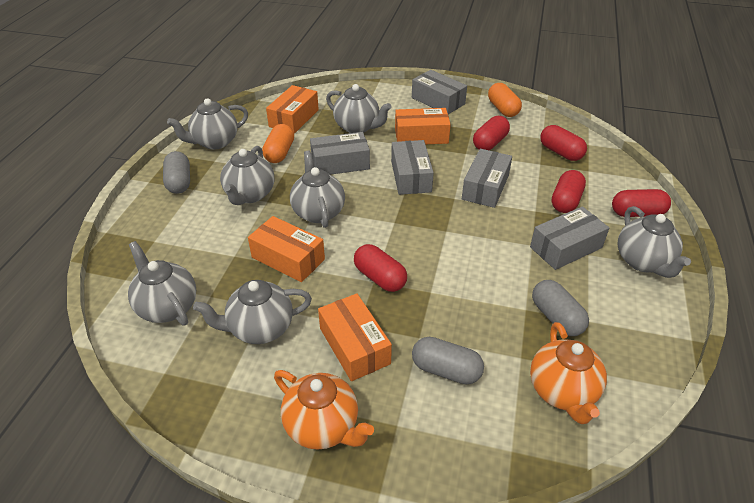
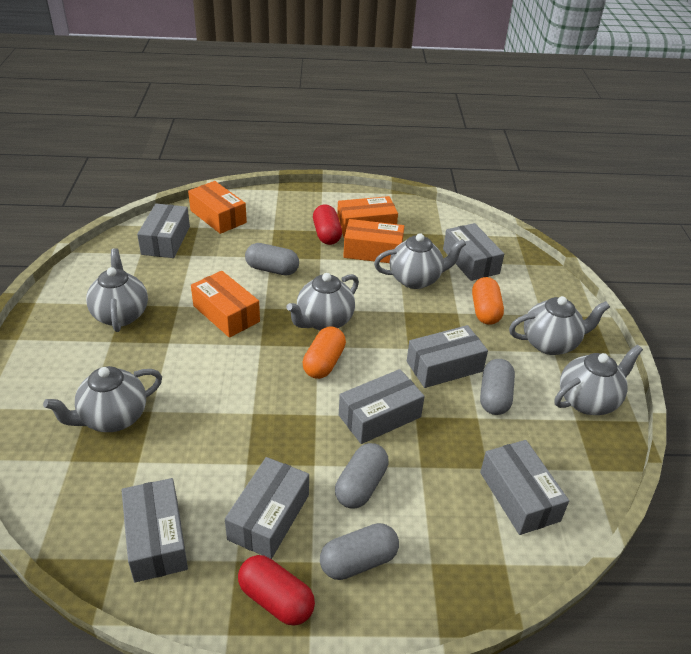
grey box: [310,132,370,175] [391,140,434,195] [412,70,467,114] [462,149,512,208] [530,206,609,270] = 5 -> [121,478,188,582] [137,204,190,258] [225,457,309,559] [339,369,425,444] [407,325,488,388] [443,223,504,281] [480,440,569,535] = 7
grey capsule: [163,151,190,194] [412,337,484,385] [532,280,589,336] = 3 -> [245,243,299,275] [320,523,399,580] [335,443,389,508] [480,359,515,415] = 4
grey teapot: [128,241,196,326] [167,98,248,150] [193,280,312,344] [220,146,274,205] [290,151,345,228] [326,84,392,133] [618,206,691,278] = 7 -> [43,366,162,432] [86,248,148,332] [286,273,359,331] [374,233,466,289] [509,296,610,355] [554,345,643,415] = 6
orange teapot: [274,370,374,450] [530,322,607,424] = 2 -> none = 0
red capsule: [354,244,407,292] [473,116,510,150] [540,125,587,161] [552,170,586,213] [612,189,671,217] = 5 -> [238,555,315,626] [313,204,342,245] = 2

